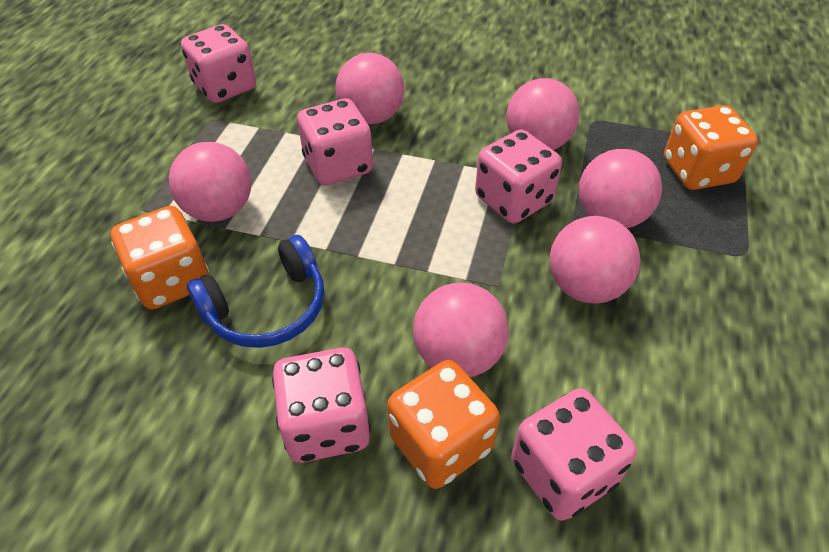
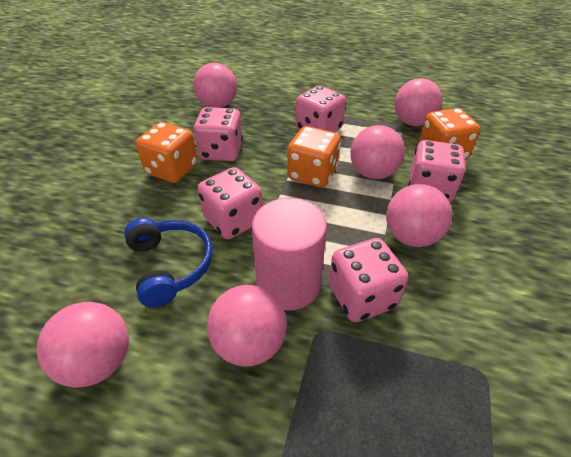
pink cylinder: none = 0 -> [252,198,327,311] = 1

